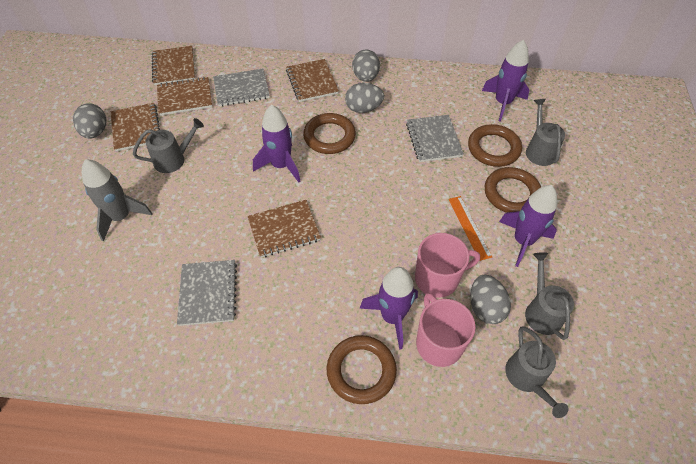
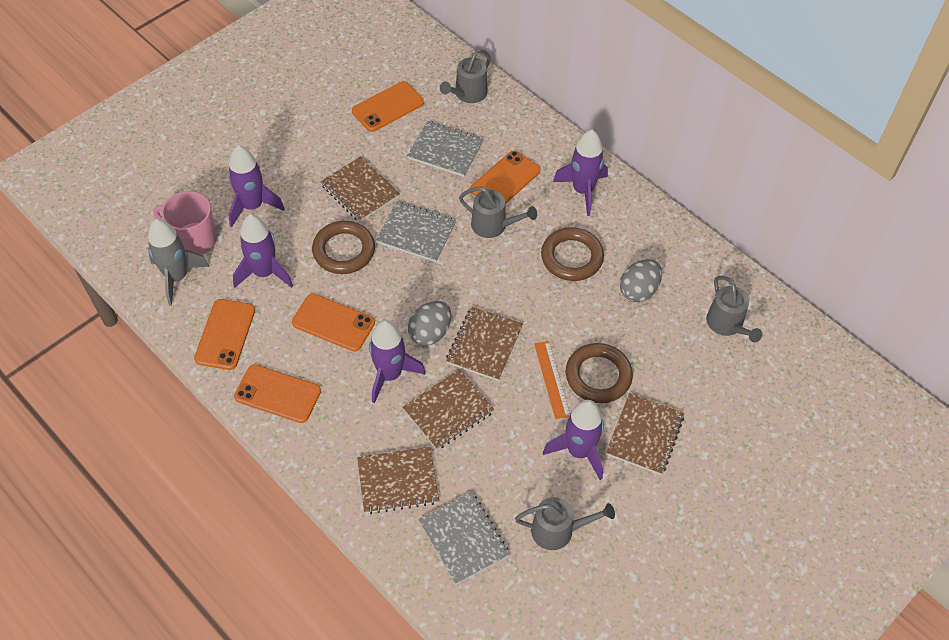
brown ring: [303,113,356,154] [327,335,397,404] [468,124,522,167] [485,167,541,212] = 4 -> [312,221,375,274] [541,227,604,281] [566,343,633,403] = 3
grey egg: [73,103,107,139] [345,83,384,113] [352,49,380,82] [470,275,511,324] = 4 -> [408,301,451,346] [620,259,662,302] = 2
orange phone: none = 0 -> [194,299,255,370] [234,364,321,423] [292,294,375,352] [352,81,424,132] [470,150,541,204] = 5
pink mug: [415,233,480,298] [416,293,475,367] = 2 -> [153,191,217,255] = 1
purple rocket: [253,104,300,182] [359,267,418,350] [482,40,530,122] [499,185,557,267] = 4 -> [228,145,285,227] [233,214,293,288] [369,320,425,403] [543,400,604,480] [553,130,608,216] = 5

